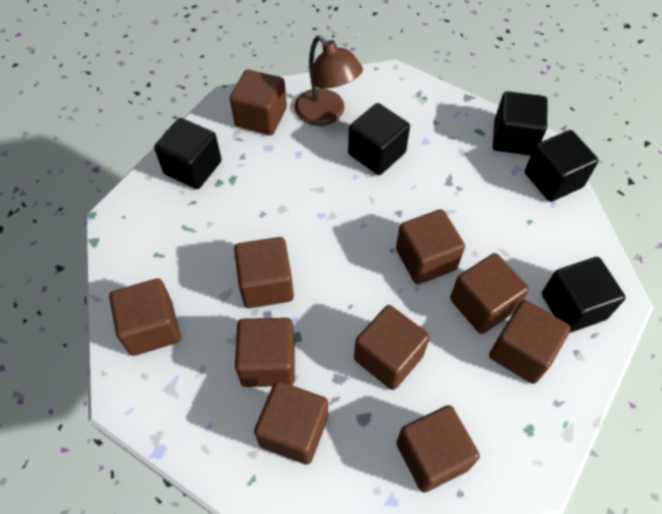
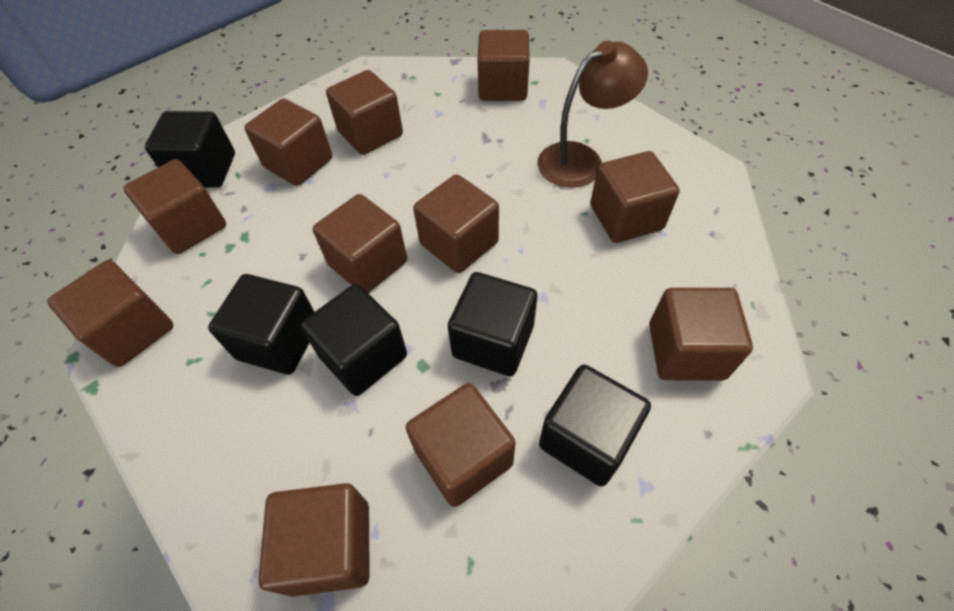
brown cube: [109,278,181,356] [230,69,287,135] [234,237,294,308] [235,318,295,387] [254,381,328,465] [354,305,430,390] [396,209,465,285] [396,405,480,493] [450,253,529,334] [489,300,571,384] = 10 -> [47,260,173,367] [124,159,226,254] [244,99,332,186] [258,483,370,597] [313,194,407,293] [326,70,403,155] [406,383,516,507] [413,174,499,273] [478,30,530,101] [590,151,680,243] [649,288,753,381] = 11

